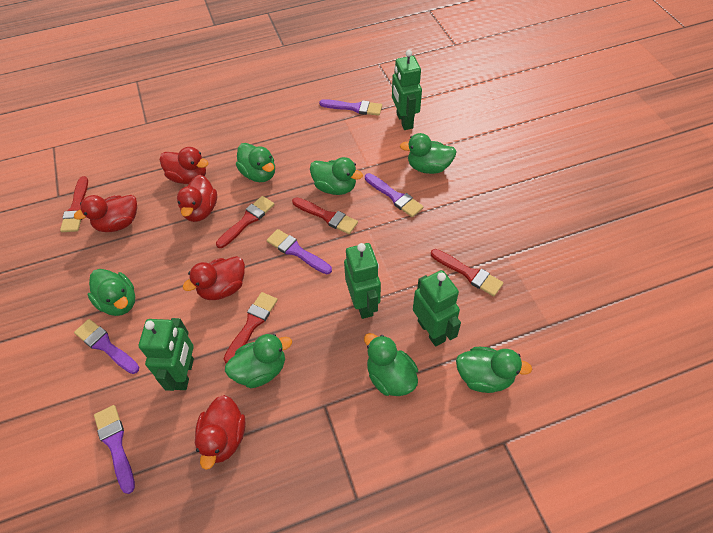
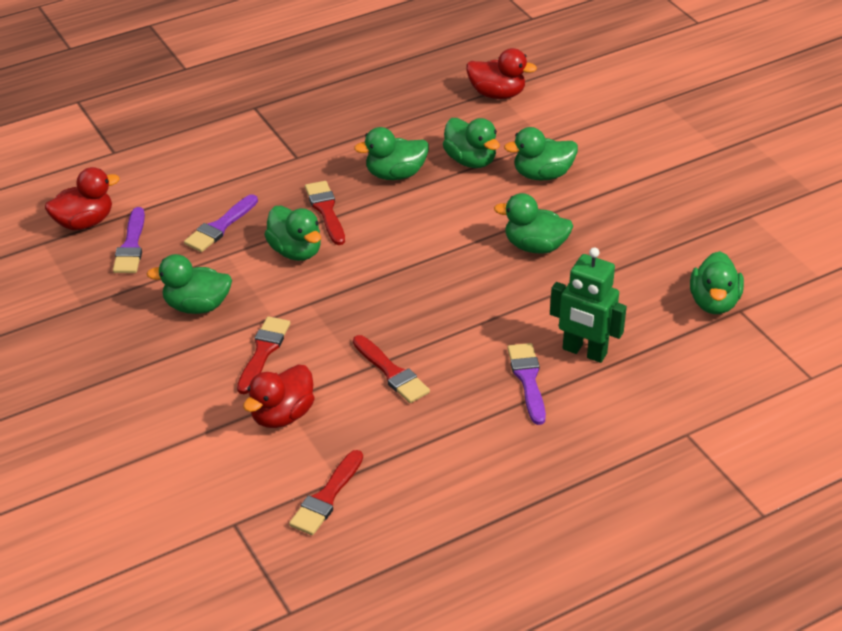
green robot: [139,318,194,391] [344,243,381,319] [392,50,422,130] [413,270,461,347] = 4 -> [550,247,627,363] = 1
purple brush: [74,319,139,374] [94,405,135,494] [267,229,332,274] [319,99,382,116] [365,173,423,217] = 5 -> [113,207,145,273] [184,194,258,252] [507,343,546,425] = 3
red brush: [60,176,88,232] [216,196,275,248] [224,292,278,364] [292,197,358,234] [431,249,503,296] = 5 -> [237,316,290,394] [289,450,363,535] [305,181,345,245] [353,335,430,403] = 4
red duck: [74,195,137,232] [160,147,208,184] [177,175,217,222] [183,256,245,300] [195,395,246,470] = 5 -> [45,167,120,230] [243,365,315,428] [466,48,537,99] = 3

